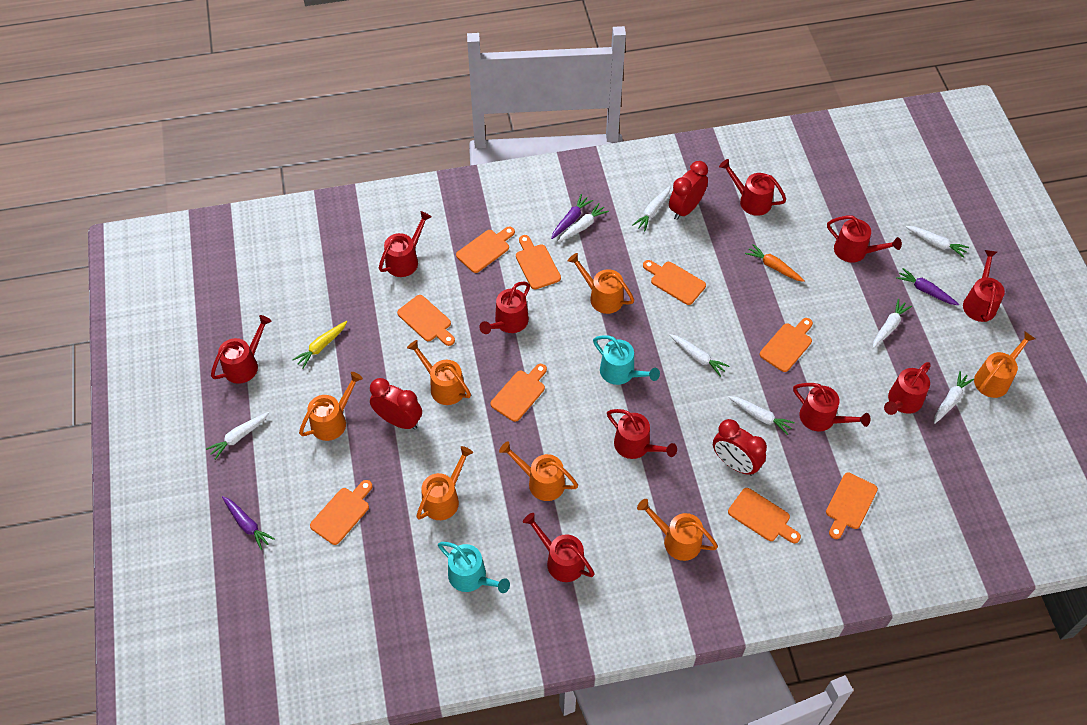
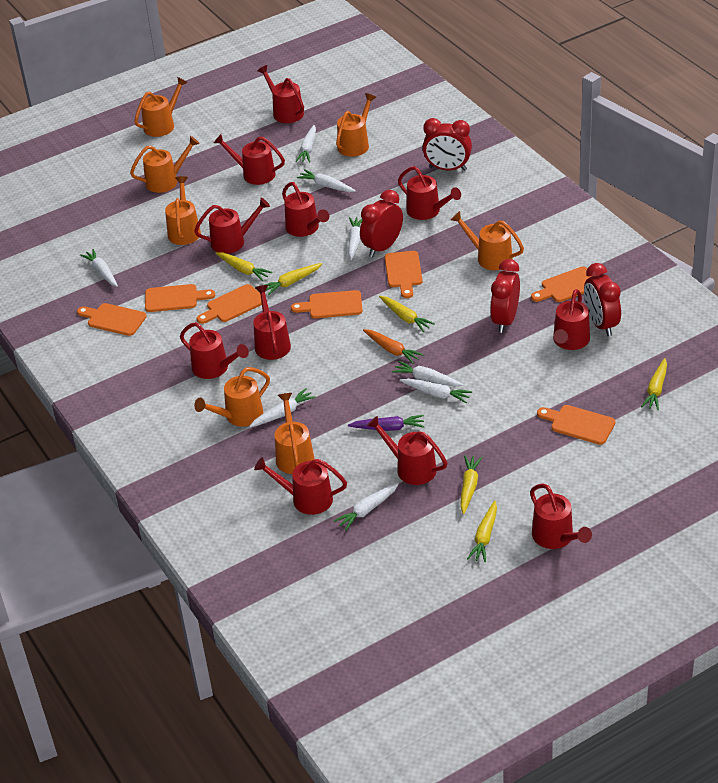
orange cutting board: [310,480,372,545] [397,295,455,346] [456,226,515,273] [491,364,547,422] [516,235,561,290] [643,260,706,305] [728,488,801,543] [760,318,813,372] [826,473,878,539] = 9 -> [77,303,147,336] [145,284,215,312] [197,284,262,324] [291,290,363,318] [385,251,423,298] [531,266,593,302] [537,405,616,445] = 7
purple carrot: [222,496,275,550] [551,194,593,239] [896,268,959,305] = 3 -> [348,415,424,431] = 1
red clock: [370,378,422,430] [669,161,708,220] [713,419,767,476] = 3 -> [360,190,403,257] [423,118,472,171] [490,259,520,333] [584,263,621,336] = 4
red watering can: [211,315,272,384] [379,211,431,277] [480,282,530,334] [523,513,595,582] [607,409,677,459] [719,159,786,216] [793,383,870,431] [827,216,902,263] [884,362,931,415] [963,250,1005,322] = 10 -> [180,322,249,379] [194,198,270,254] [214,134,285,185] [253,285,291,360] [254,457,347,515] [257,65,304,123] [282,182,329,237] [367,416,447,485] [398,166,461,220] [530,484,592,549] [553,289,590,350] = 11
turquoise watering can: [438,542,510,593] [593,335,660,385] = 2 -> none = 0
yellow carrot: [292,321,348,369] = 1 -> [216,252,272,281] [265,263,322,296] [379,296,435,332] [460,455,482,514] [467,501,497,562] [641,358,667,410] = 6

